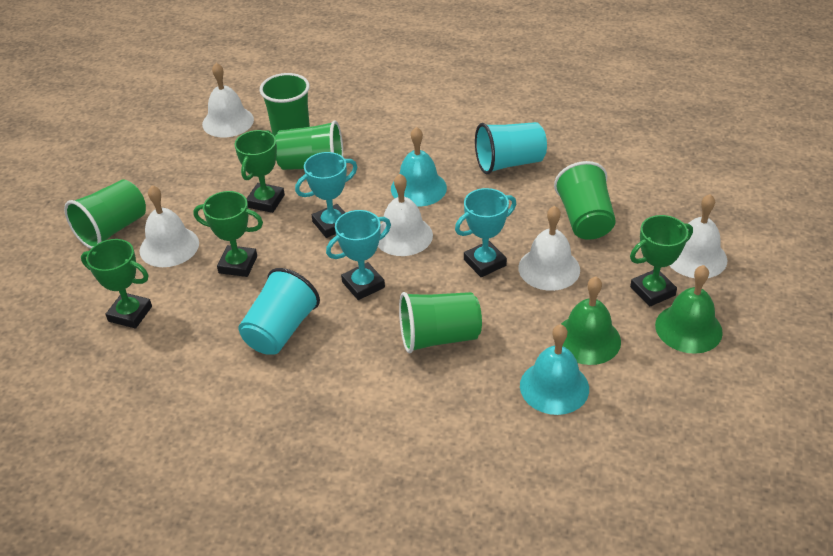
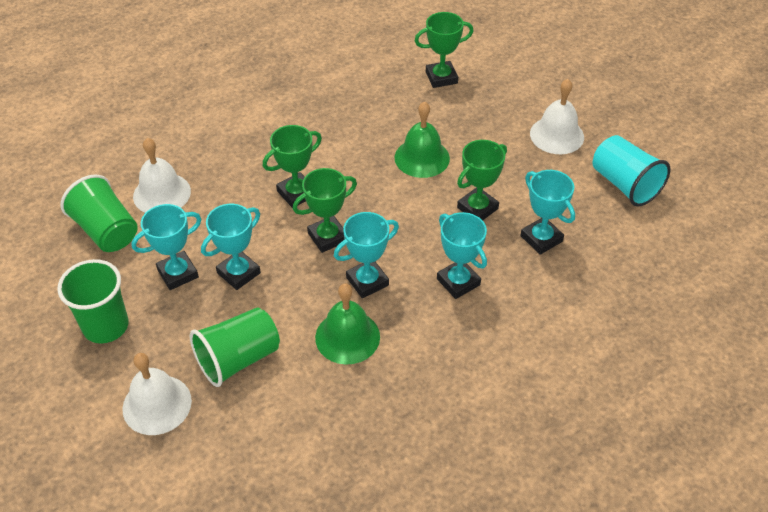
green cup: [64,180,146,249] [260,73,310,136] [275,120,343,170] [399,292,482,353] [554,161,616,240] = 5 -> [57,259,129,343] [60,174,138,252] [190,307,280,387] = 3
turquoise bell: [391,127,447,207] [520,324,589,415] = 2 -> none = 0
turquoise cup: [239,268,320,355] [475,122,547,174] = 2 -> [593,135,670,207] = 1
turquoise trophy: [295,152,357,238] [326,210,391,300] [455,188,516,277] = 3 -> [131,204,201,290] [201,204,261,290] [334,212,399,298] [437,212,487,299] [520,170,575,255] = 5
white bell: [140,185,199,267] [202,63,254,137] [378,174,433,256] [518,206,580,291] [670,194,727,278] = 5 -> [122,353,192,435] [133,138,191,213] [530,79,584,154] = 3

